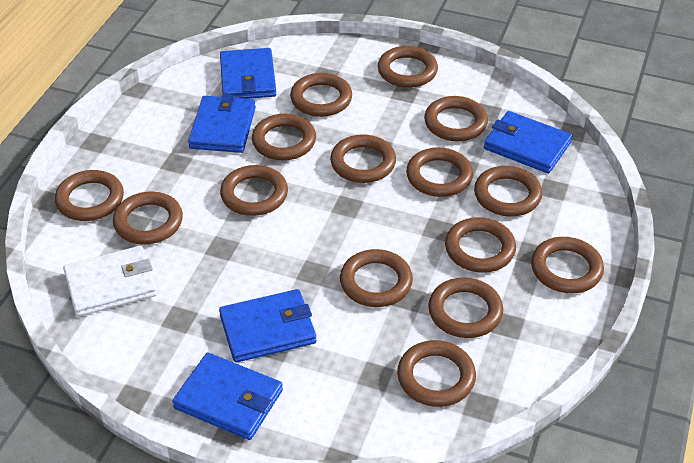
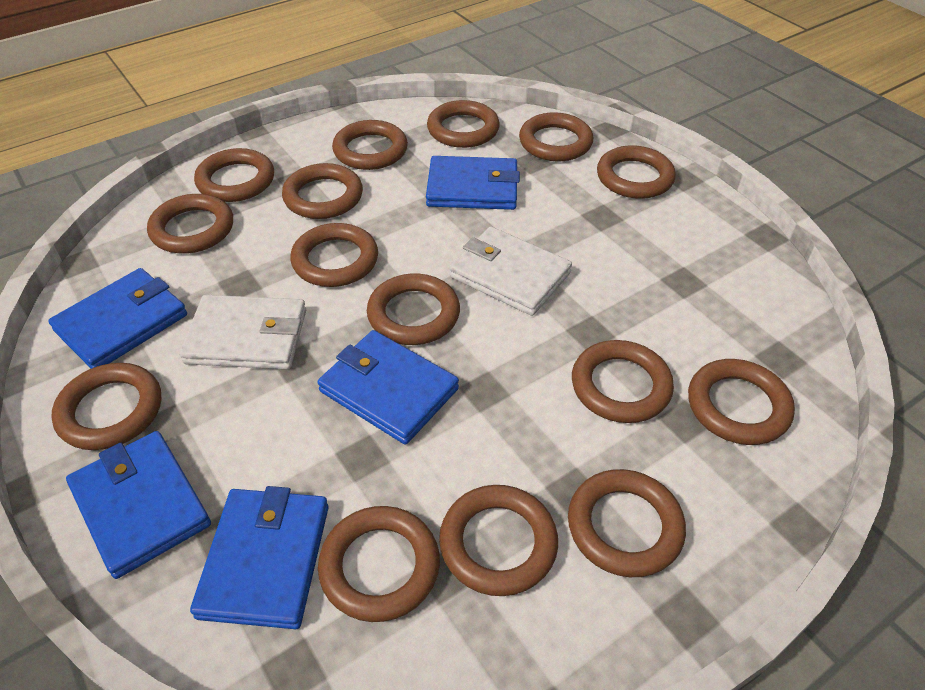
white wallet: [63,246,157,317] = 1 -> [180,295,306,369] [449,227,572,316] = 2

